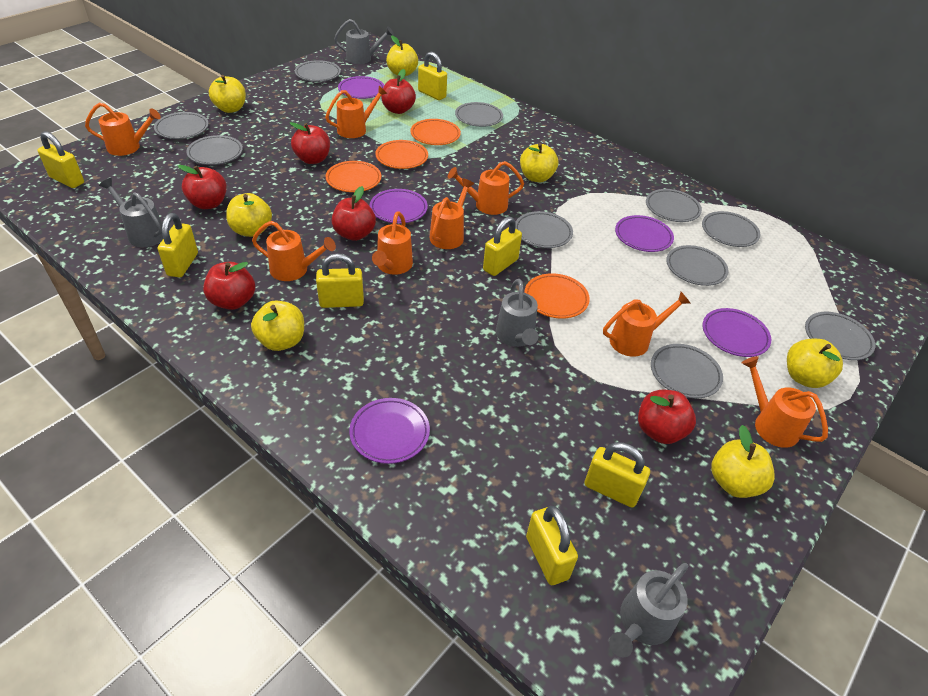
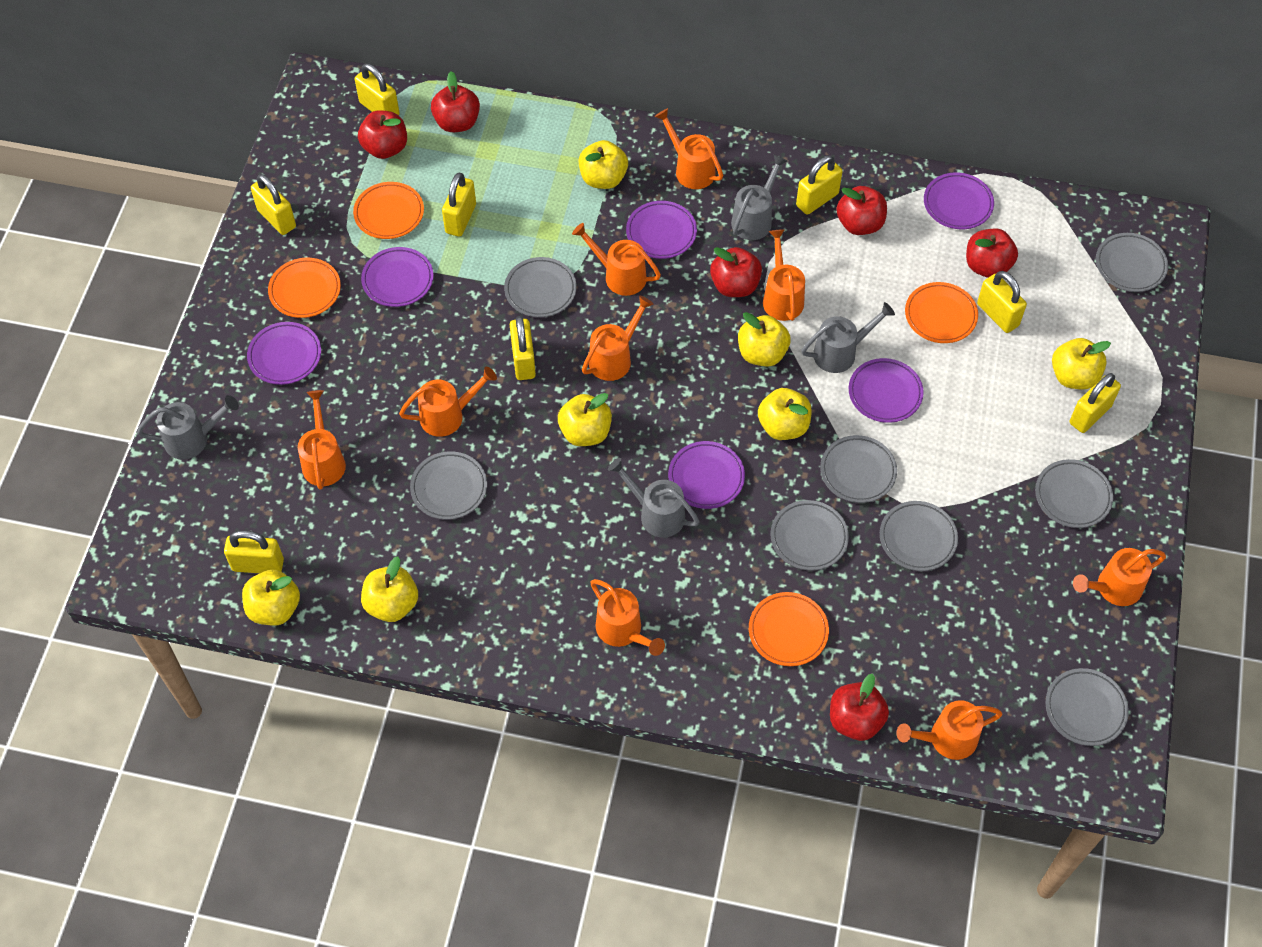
grey plate: [154,112,209,139] [186,135,243,165] [295,60,341,82] [455,102,503,127] [515,211,573,248] [646,189,702,222] [651,344,723,398] [666,245,728,286] [702,211,760,247] [805,312,875,360] = 10 -> [410,451,487,520] [504,257,576,317] [770,500,849,570] [820,435,897,503] [880,501,958,571] [1035,459,1113,528] [1046,668,1129,746] [1096,233,1168,292] = 8
orange watering can: [85,103,161,156] [252,221,336,281] [325,86,387,138] [372,211,413,275] [430,179,474,249] [448,161,524,215] [603,292,690,357] [741,356,828,448] = 8 -> [298,390,346,490] [399,367,497,437] [572,223,661,296] [582,296,654,381] [590,579,665,656] [655,108,723,189] [763,229,805,321] [896,700,1002,760] [1073,548,1166,606] = 9
purple plate: [338,76,384,99] [349,398,430,464] [370,189,428,224] [615,215,674,252] [702,308,771,357] = 5 -> [247,322,321,385] [361,247,433,307] [626,201,697,259] [668,441,745,509] [849,358,924,423] [924,172,994,229] = 6
yellow padlock: [38,131,84,188] [158,213,198,277] [316,253,364,308] [418,52,447,100] [483,216,522,276] [526,506,578,585] [585,442,650,508] = 7 -> [224,530,284,573] [251,174,296,235] [355,63,399,115] [442,173,476,237] [510,316,536,380] [796,156,843,215] [977,271,1027,333] [1070,373,1121,433] = 8

